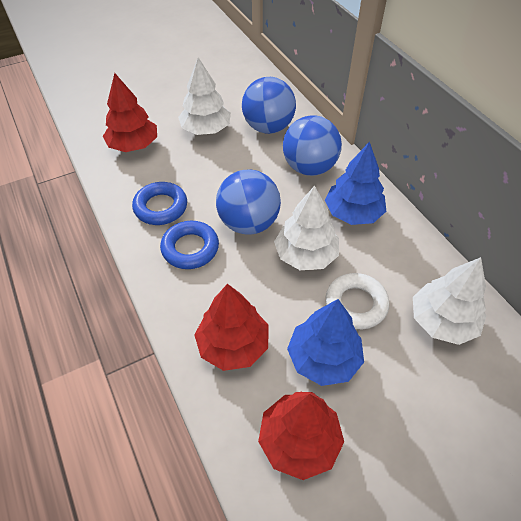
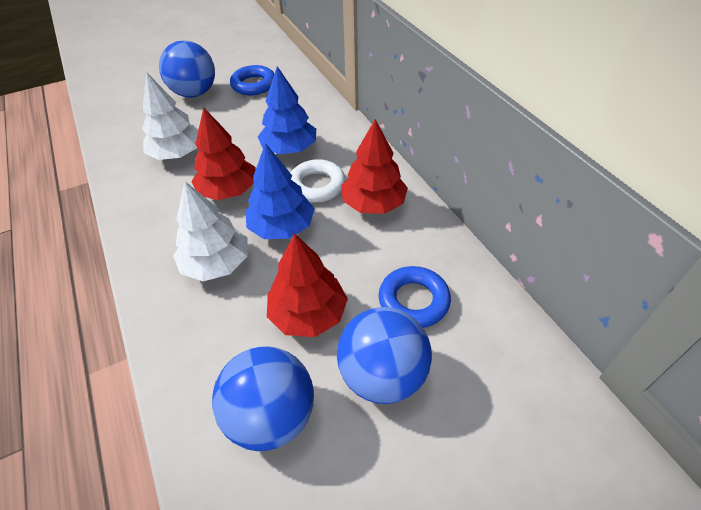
white tree: [178,57,231,135] [274,186,339,270] [413,257,486,345] = 3 -> [142,72,198,160] [173,181,248,281] = 2

